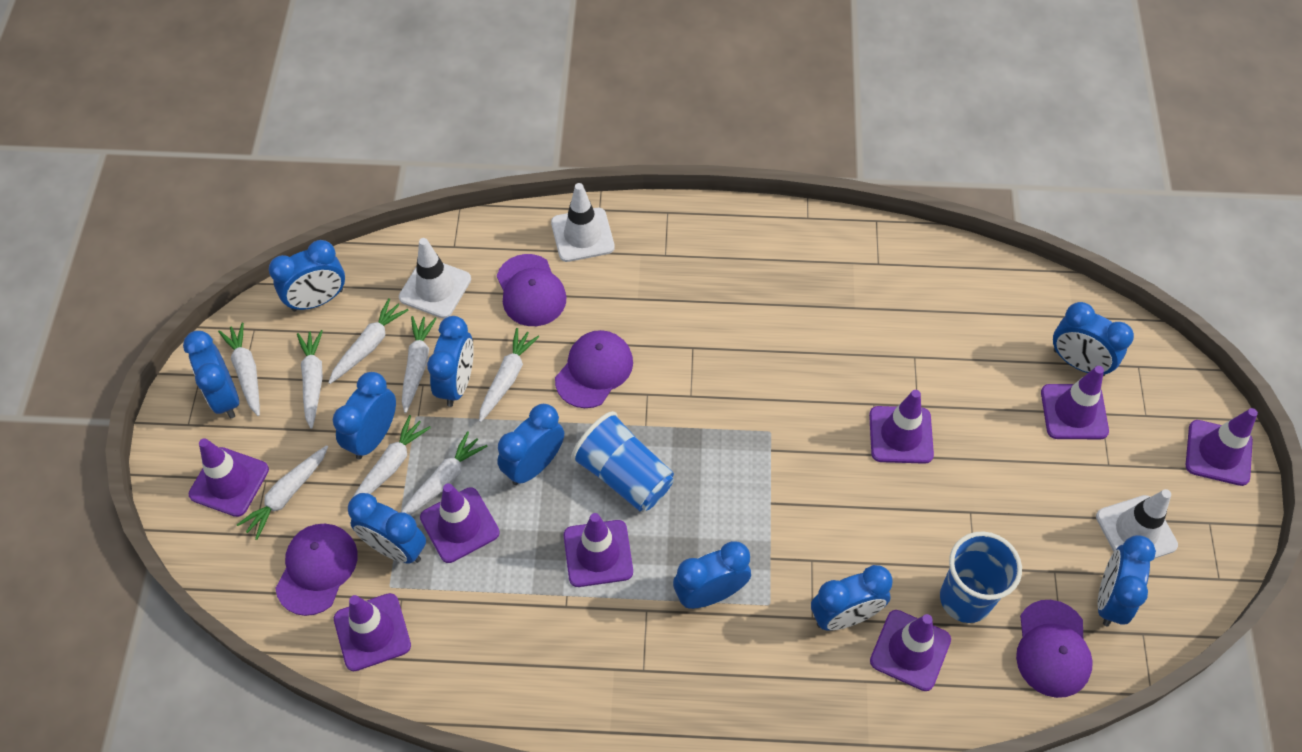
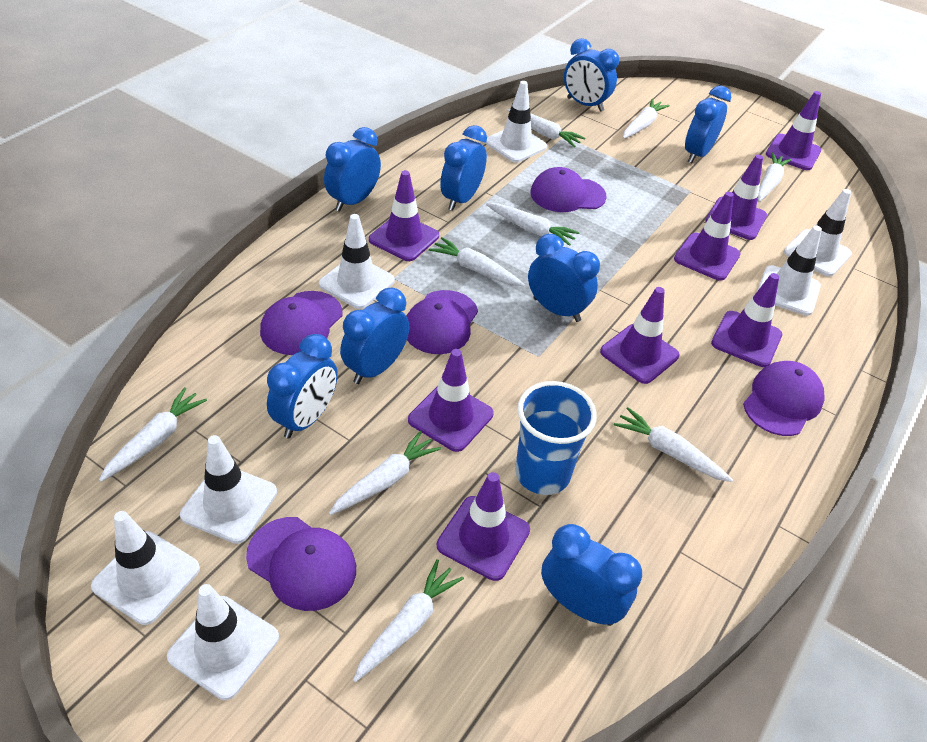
blue clock: [183,331,239,418] [269,240,345,311] [333,372,396,460] [348,493,426,564] [427,316,474,407] [497,404,564,485] [673,541,751,609] [811,565,893,631] [1053,302,1134,376] [1098,535,1156,626] = 10 -> [267,334,338,438] [324,127,381,212] [340,288,409,384] [440,125,487,211] [528,234,600,322] [541,524,642,626] [564,38,619,112] [685,86,731,163] = 8
blue cup: [571,411,674,512] [940,532,1022,623] = 2 -> [515,381,597,495] = 1
purple cap: [275,524,358,616] [497,254,566,326] [555,330,633,408] [1016,600,1093,698] = 4 -> [246,517,356,611] [260,291,343,355] [407,290,478,354] [530,167,607,212] [743,361,825,436] = 5
white carrot: [218,322,260,416] [237,445,328,540] [297,330,323,429] [328,298,409,384] [353,415,431,497] [402,316,437,413] [402,431,488,515] [479,328,540,422] = 8 -> [99,387,207,482] [329,431,441,515] [353,559,464,682] [429,237,525,286] [486,203,580,246] [508,109,585,147] [614,407,733,482] [623,99,670,139] [758,153,792,202] = 9
white traffic cone: [399,238,471,318] [551,183,615,262] [1096,489,1178,559] = 3 -> [91,511,200,625] [167,584,279,700] [180,435,277,544] [319,214,395,309] [486,81,547,163] [757,226,822,316] [784,189,852,277] = 7

